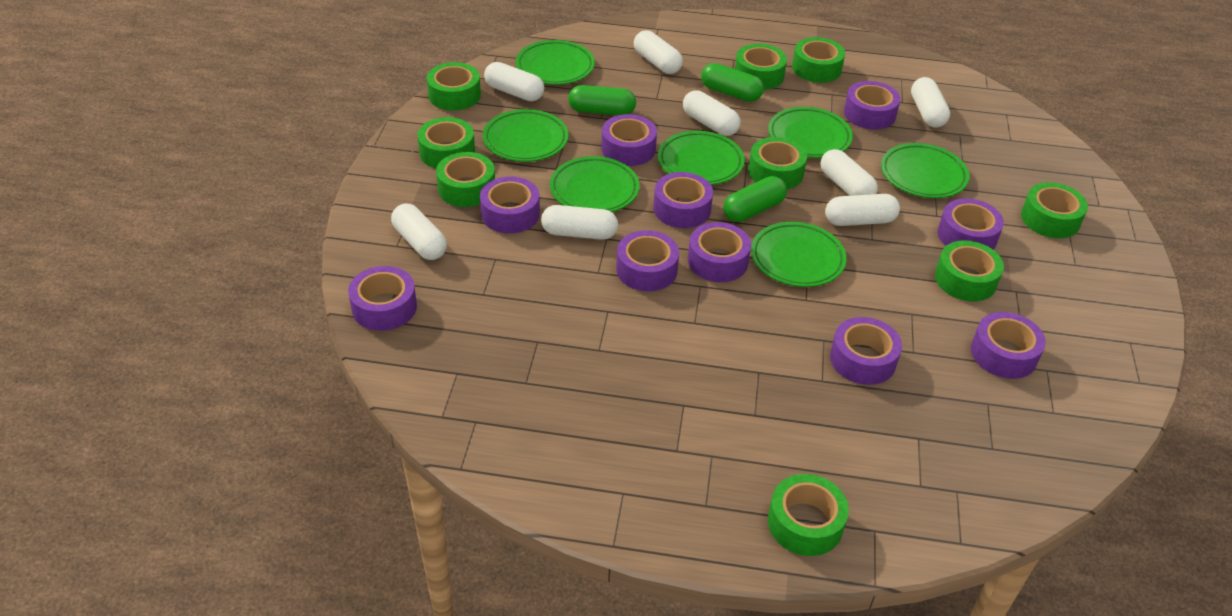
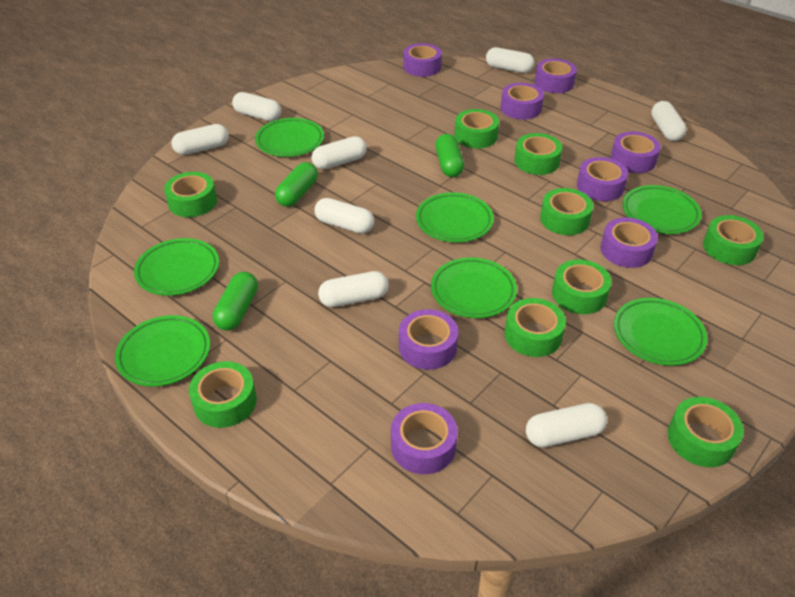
purple tape: [348,266,417,331] [480,176,540,234] [601,114,657,166] [616,230,679,291] [653,172,713,228] [688,222,751,282] [830,317,902,385] [844,81,900,130] [938,198,1004,250] [971,312,1046,379] = 10 -> [391,403,458,474] [399,309,458,370] [403,43,442,77] [501,83,544,120] [535,59,577,93] [577,157,628,201] [600,217,658,268] [610,131,661,173] = 8

